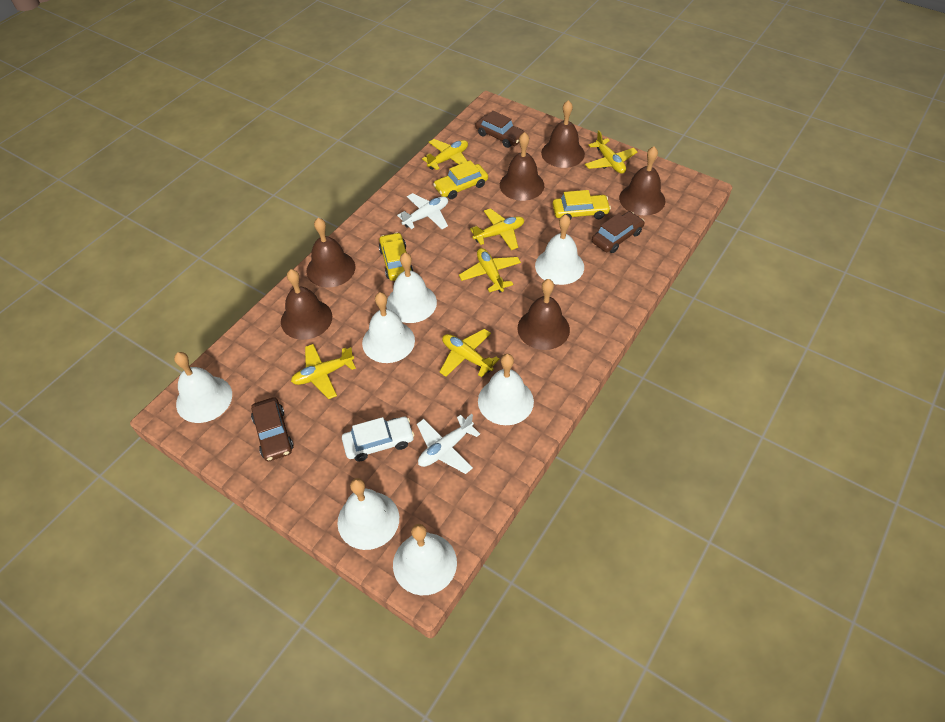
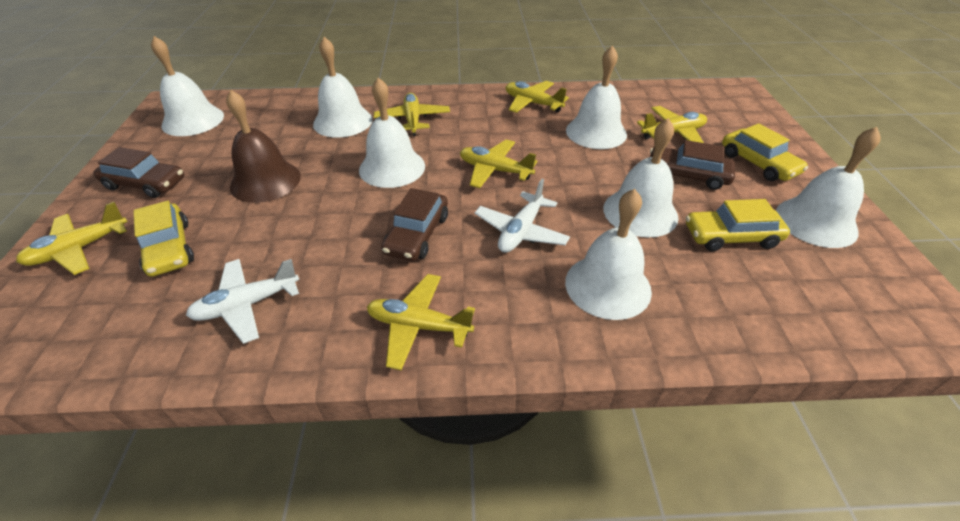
brown bell: [281,269,332,340] [306,218,355,288] [500,132,544,201] [517,279,570,350] [541,100,585,168] [619,146,665,215] = 6 -> [226,90,301,203] = 1
white car: [342,417,415,461] = 1 -> none = 0

